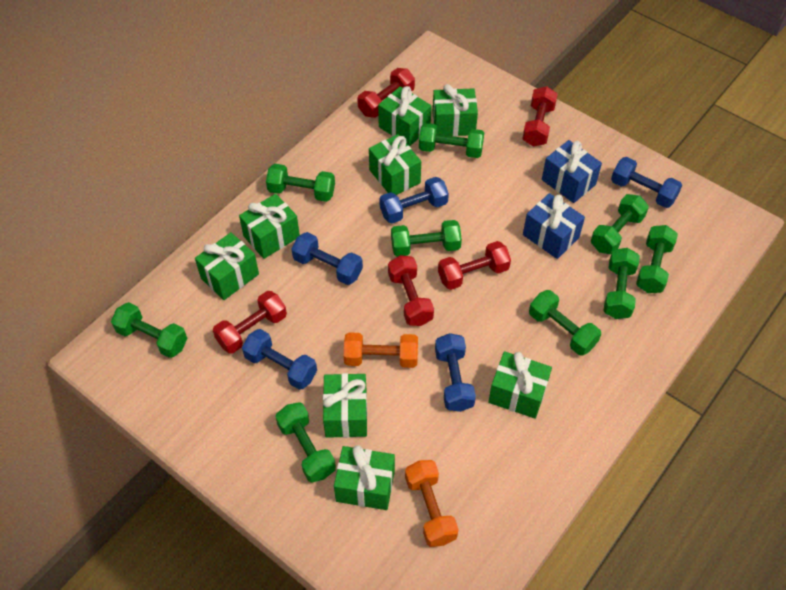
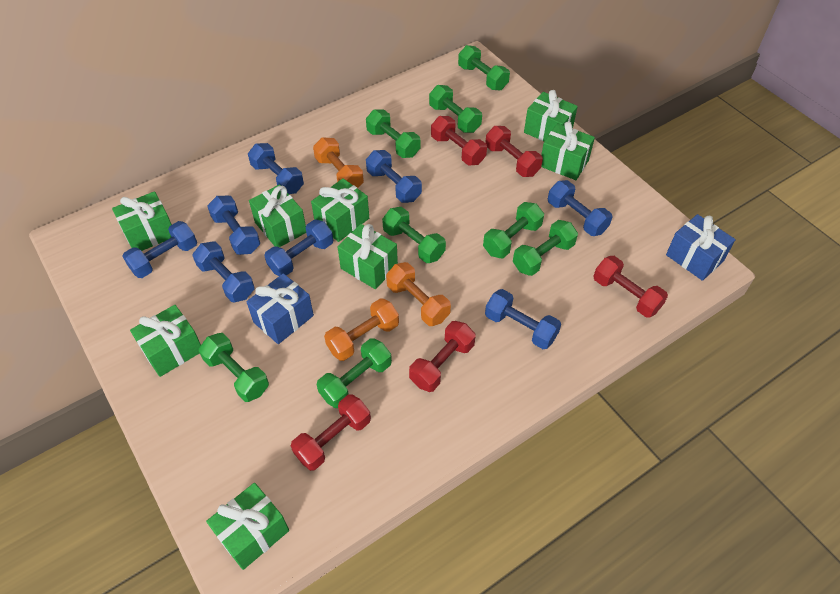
blue dumbbell: [242,329,317,390] [292,232,363,285] [380,177,449,223] [435,333,476,412] [611,157,682,208] = 5 -> [122,221,197,278] [192,242,254,302] [207,196,260,255] [248,143,304,194] [264,219,333,276] [366,150,422,203] [485,289,561,349] [548,180,612,236] = 8
green dumbbell: [111,302,187,358] [266,164,335,202] [276,402,336,483] [391,220,462,257] [419,123,484,158] [529,290,601,355] [591,194,649,254] [604,248,640,319] [636,225,678,293] = 9 -> [199,333,269,402] [316,338,392,408] [366,109,420,158] [382,207,446,263] [429,85,482,133] [458,45,510,90] [483,202,544,258] [513,220,578,276] = 8
orange dumbbell: [344,332,418,368] [405,460,459,547] = 2 -> [313,137,364,188] [324,298,399,361] [386,262,451,326] = 3

